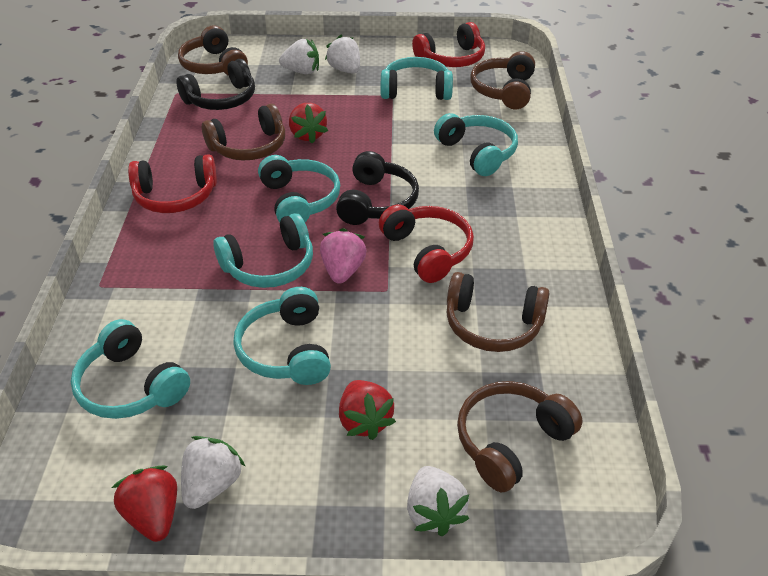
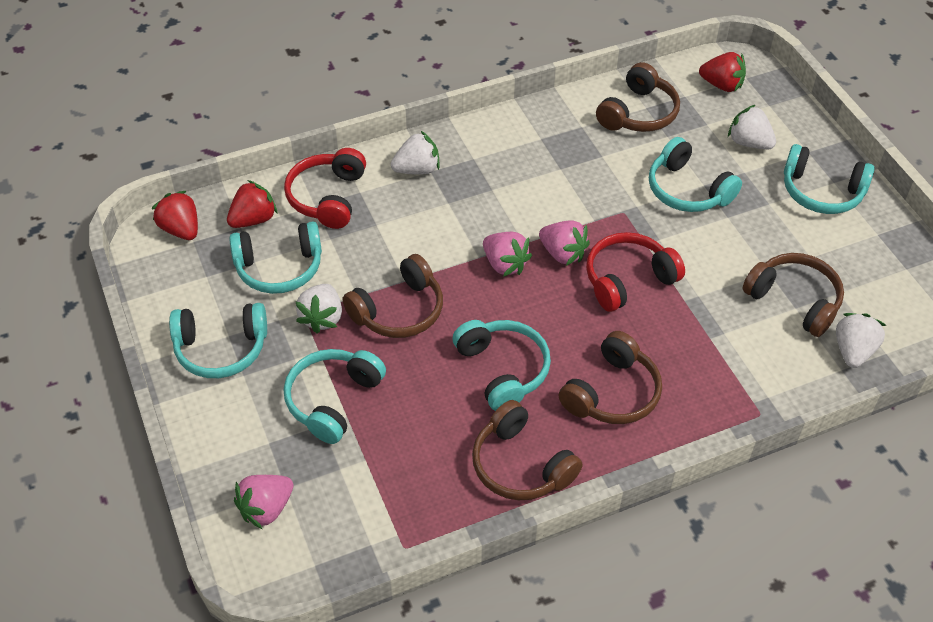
black headphones: [176,59,255,110] [336,151,419,225] = 2 -> none = 0
pink strawberry: [320,228,367,284] = 1 -> [234,475,294,529] [483,232,532,277] [539,220,590,266] = 3
red headphones: [128,154,217,213] [379,204,474,283] [412,22,485,67] = 3 -> [284,148,366,229] [586,232,685,312] = 2

